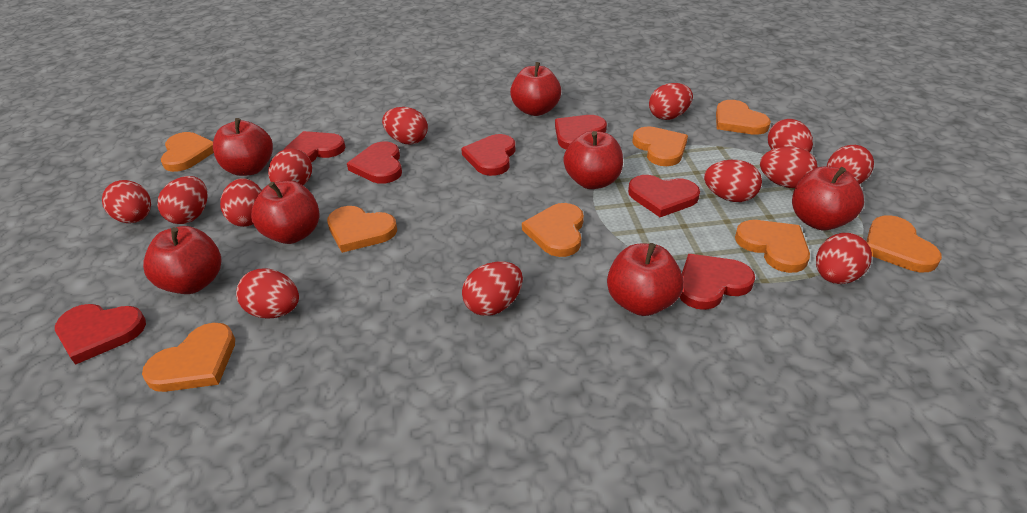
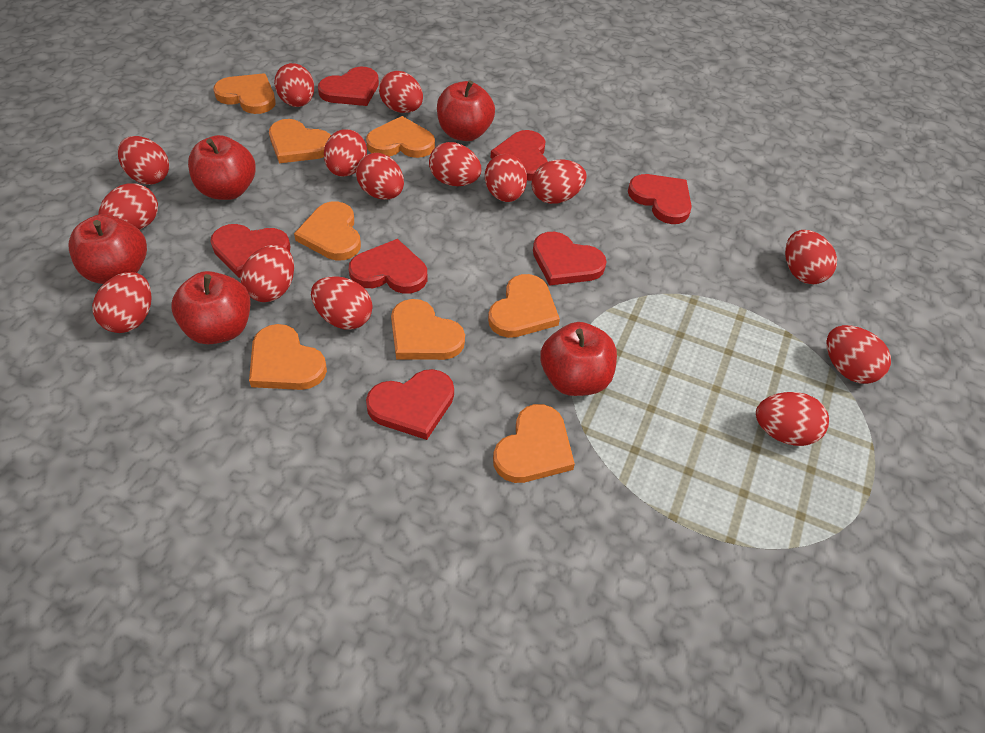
red apple: [143,226,221,294] [213,118,273,176] [251,181,320,244] [510,62,561,116] [563,131,623,189] [607,243,684,316] [792,167,864,230] = 7 -> [69,214,147,284] [171,271,250,344] [188,135,256,200] [437,80,495,141] [540,322,617,396] = 5
red egg: [102,180,151,223] [157,176,208,224] [220,178,262,227] [236,268,299,318] [268,148,312,185] [382,107,428,145] [462,261,523,316] [649,83,693,120] [704,160,762,202] [760,146,818,188] [768,119,813,152] [816,233,872,284] [827,145,874,184] = 13 -> [92,272,152,333] [98,183,158,230] [118,136,169,185] [241,245,294,302] [274,63,314,107] [311,276,373,330] [324,129,367,176] [356,153,404,200] [379,71,423,113] [429,142,481,186] [485,154,527,202] [532,159,587,204] [756,392,829,446] [785,230,837,284] [827,325,891,384] = 15

